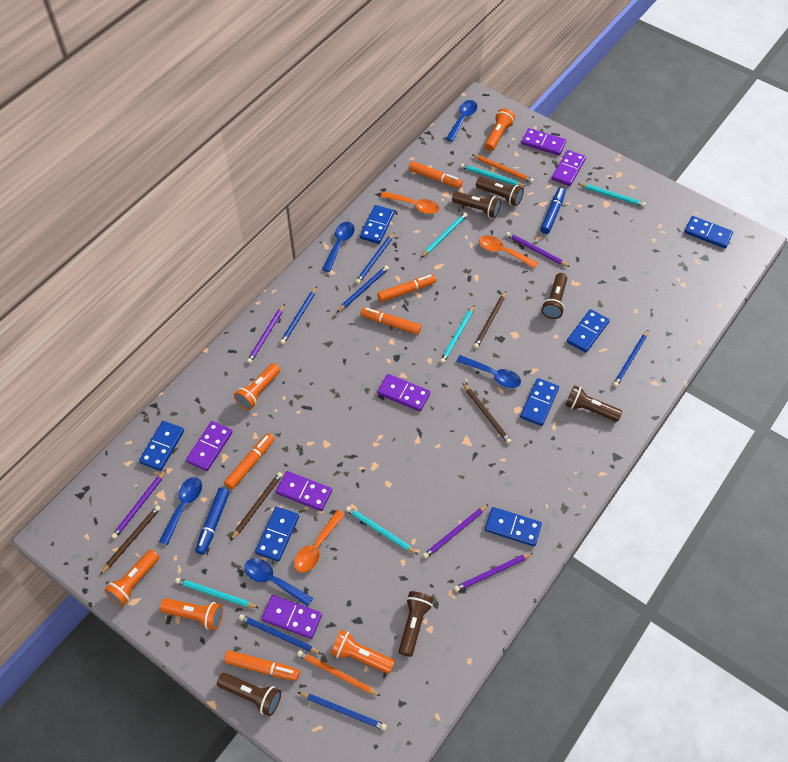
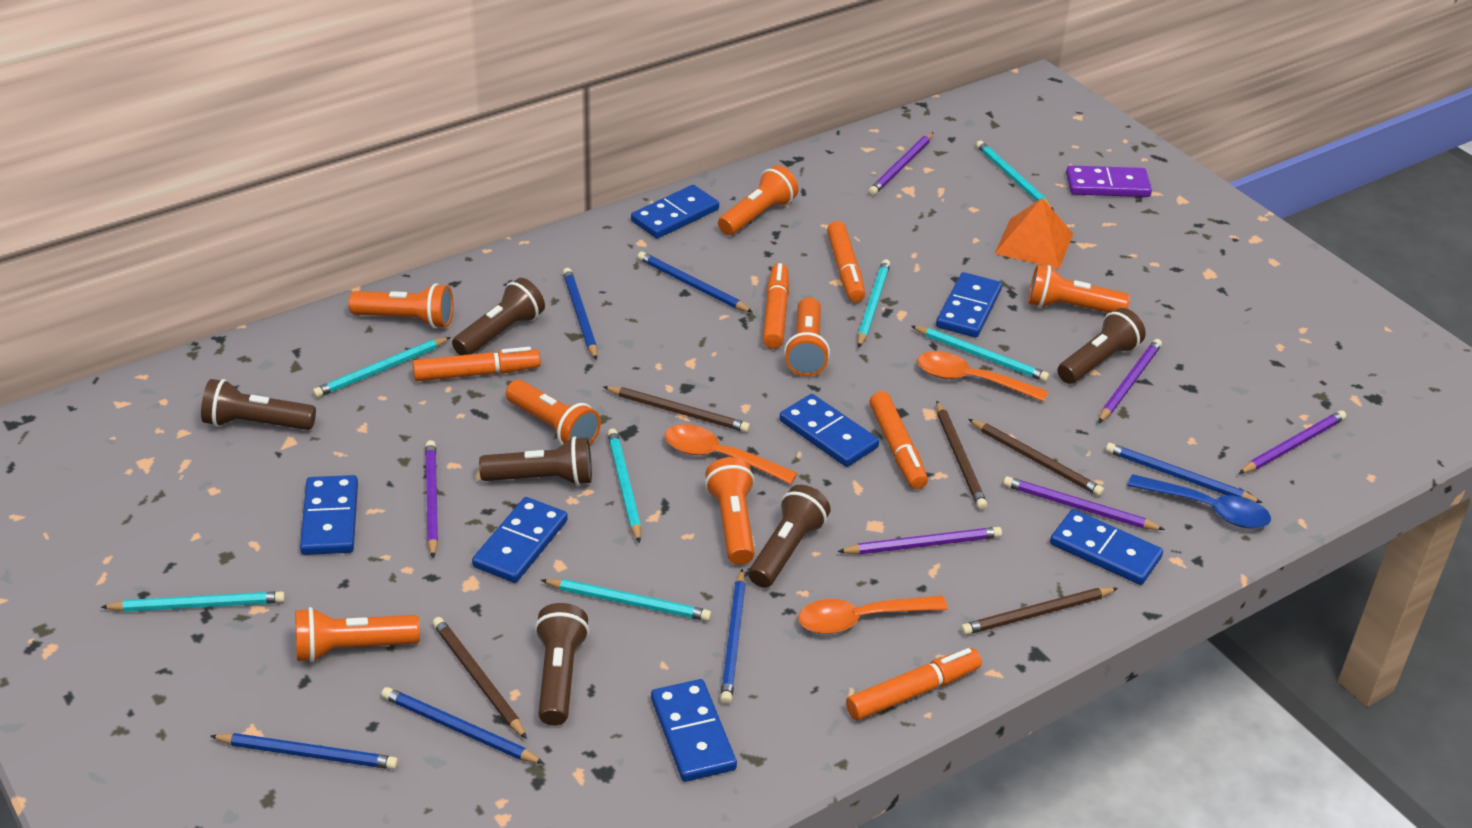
blue marker: [195,488,230,555] [541,187,566,234] = 2 -> none = 0
blue spoon: [159,477,202,545] [244,558,313,607] [322,222,355,272] [446,100,477,142] [456,355,521,388] = 5 -> [1127,474,1271,529] = 1
brown pencil: [100,505,161,575] [231,472,283,540] [463,383,512,444] [474,291,506,349] = 4 -> [432,617,527,739] [603,386,750,432] [936,401,987,510] [961,587,1118,635] [968,419,1104,496] = 5
orange flashlight: [104,549,159,606] [160,598,223,630] [234,363,280,410] [331,630,395,674] [485,108,515,151] = 5 -> [295,607,420,663] [349,283,453,329] [506,380,601,445] [705,457,755,565] [718,165,798,235] [784,297,830,376] [1028,264,1130,313] = 7
orange pencil: [297,650,380,696] [472,154,534,183] = 2 -> none = 0
orange pyramid: none = 0 -> [995,198,1073,269] = 1
purple domino: [186,421,233,471] [262,595,322,639] [276,471,332,511] [377,374,430,411] [521,128,566,156] [552,150,586,186] = 6 -> [1066,165,1152,197] = 1
purple pencil: [111,470,166,539] [247,304,285,364] [423,504,489,559] [454,553,533,592] [506,232,570,267] = 5 -> [425,440,438,558] [837,527,1002,554] [869,132,934,195] [1003,476,1165,530] [1098,339,1162,423] [1238,410,1346,474] = 6
turquoise pencil: [175,578,258,608] [346,506,418,555] [421,213,467,257] [440,305,474,363] [460,163,526,187] [577,183,646,207] = 6 -> [101,591,285,612] [312,337,451,398] [541,579,711,621] [607,428,641,543] [858,259,890,348] [911,326,1049,382] [976,141,1054,211] = 7

